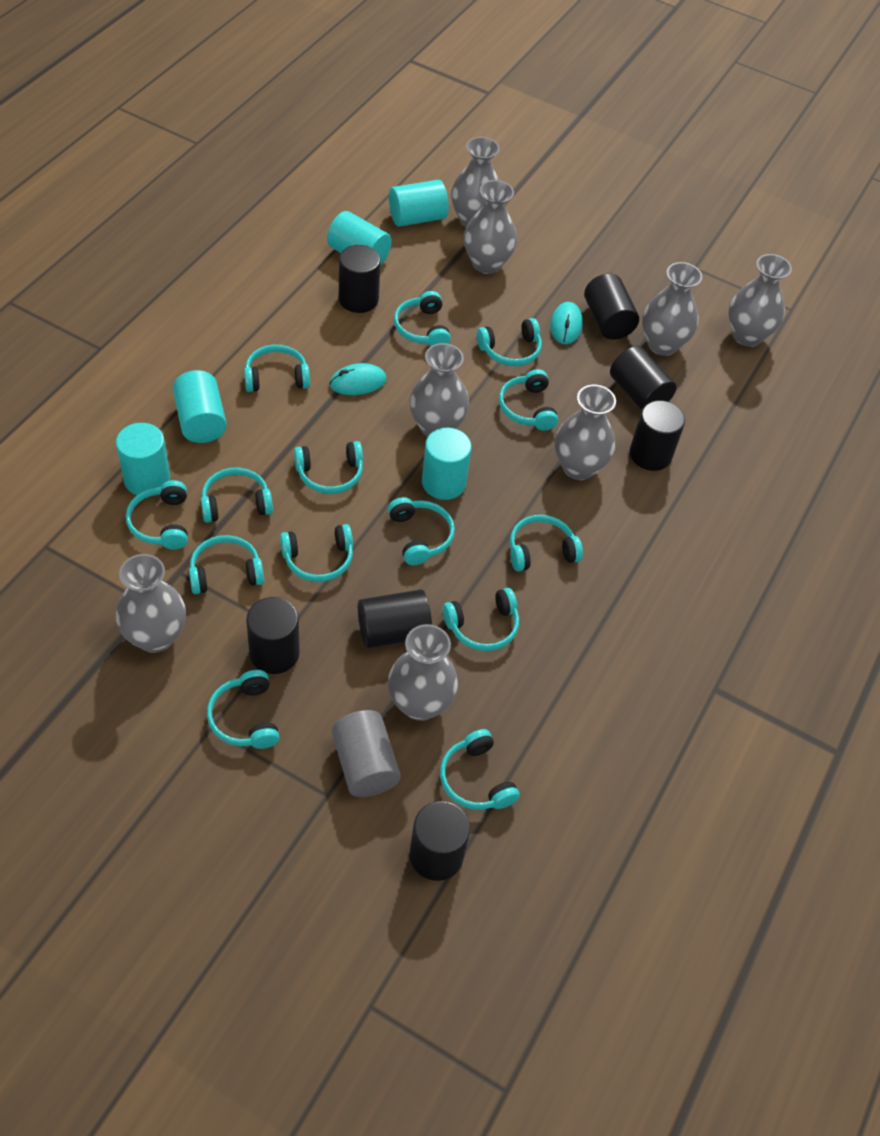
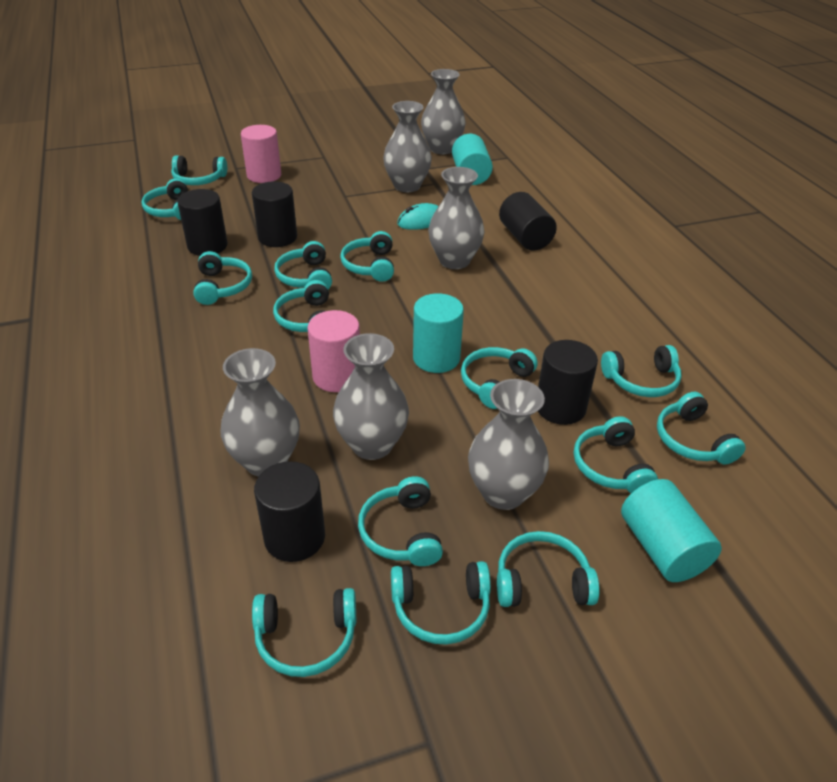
black cylinder: [246,597,300,674] [339,245,381,313] [358,589,432,649] [410,801,470,881] [584,273,639,340] [610,346,677,410] [630,400,685,471] = 7 -> [177,189,228,256] [252,181,297,247] [254,461,325,562] [499,192,557,251] [538,340,598,425] = 5
grey cylinder: [332,710,401,797] = 1 -> none = 0
grey vase: [115,554,186,653] [388,624,458,721] [409,343,469,437] [451,137,500,227] [464,180,517,274] [555,385,616,480] [642,262,702,356] [728,254,792,347] = 8 -> [221,348,300,477] [333,333,409,460] [383,101,432,192] [421,69,466,154] [428,167,485,269] [468,379,549,510] = 6
pink cylinder: none = 0 -> [241,125,281,183] [308,310,360,392] = 2
turquoise cylinder: [116,423,170,496] [173,370,227,443] [327,211,392,266] [389,180,449,227] [422,427,472,500] = 5 -> [413,293,464,373] [452,134,493,185] [621,479,722,582] = 3
turquoise mouse: [329,363,386,395] [550,302,583,344] = 2 -> [397,203,438,230] = 1

